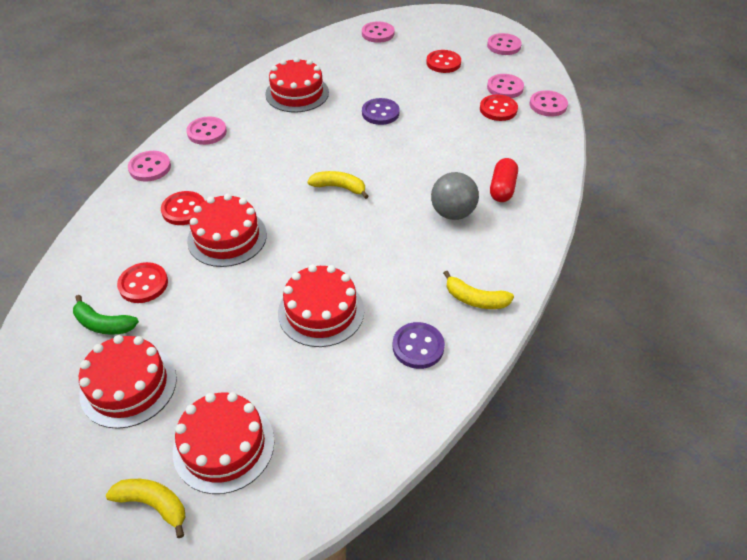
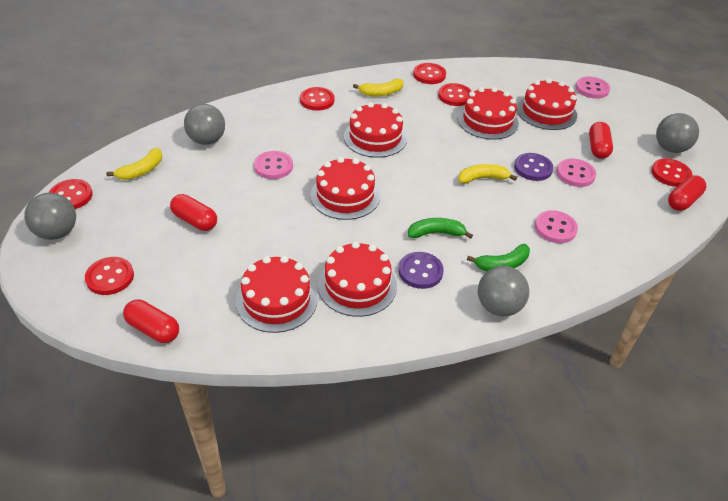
green banana: [73,295,139,335] = 1 -> [408,218,473,239] [467,244,530,271] = 2
grey ball: [431,172,479,220] = 1 -> [24,193,76,240] [184,104,225,145] [478,266,529,317] [656,113,699,153] = 4
pink button: [128,151,171,182] [186,117,227,145] [362,21,394,43] [487,33,522,55] [487,74,524,98] [530,90,568,117] = 6 -> [254,151,293,179] [535,210,578,243] [556,159,596,187] [576,77,610,99] = 4
red button: [117,262,168,303] [161,191,205,225] [426,50,461,73] [480,95,518,121] = 4 -> [49,179,93,209] [85,257,134,295] [300,87,335,111] [413,63,446,84] [438,83,471,106] [651,159,692,187] = 6
red cake: [79,335,177,429] [173,392,274,494] [187,194,267,267] [265,57,329,112] [278,265,364,347] = 5 -> [236,256,318,333] [310,157,380,220] [318,241,397,317] [344,102,407,158] [457,87,519,140] [517,78,577,130] = 6
red capsule: [490,158,518,202] = 1 -> [123,300,179,343] [170,194,217,231] [589,122,613,159] [668,175,706,211] = 4

